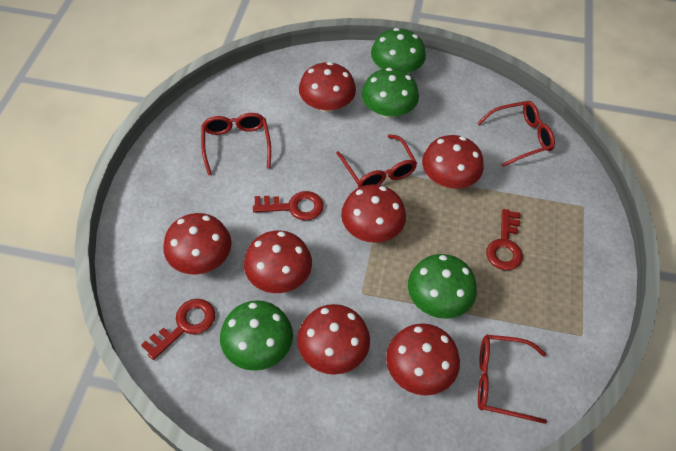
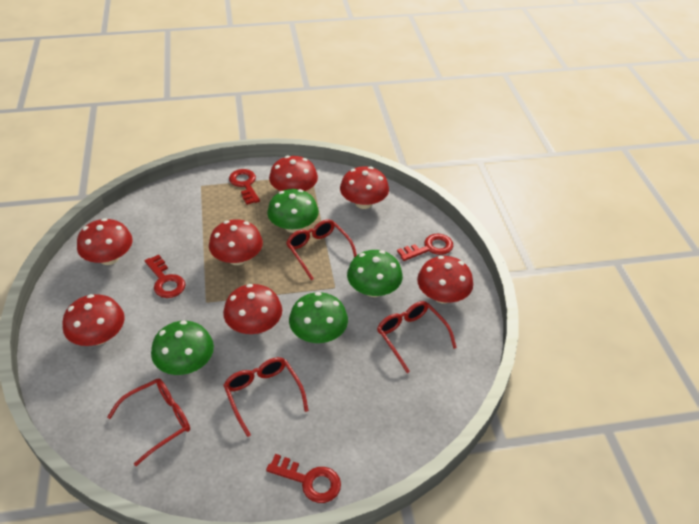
red key: [141,299,215,360] [253,191,324,221] [486,209,523,270] = 3 -> [145,255,186,298] [229,169,260,205] [266,454,341,503] [397,234,453,261] = 4

